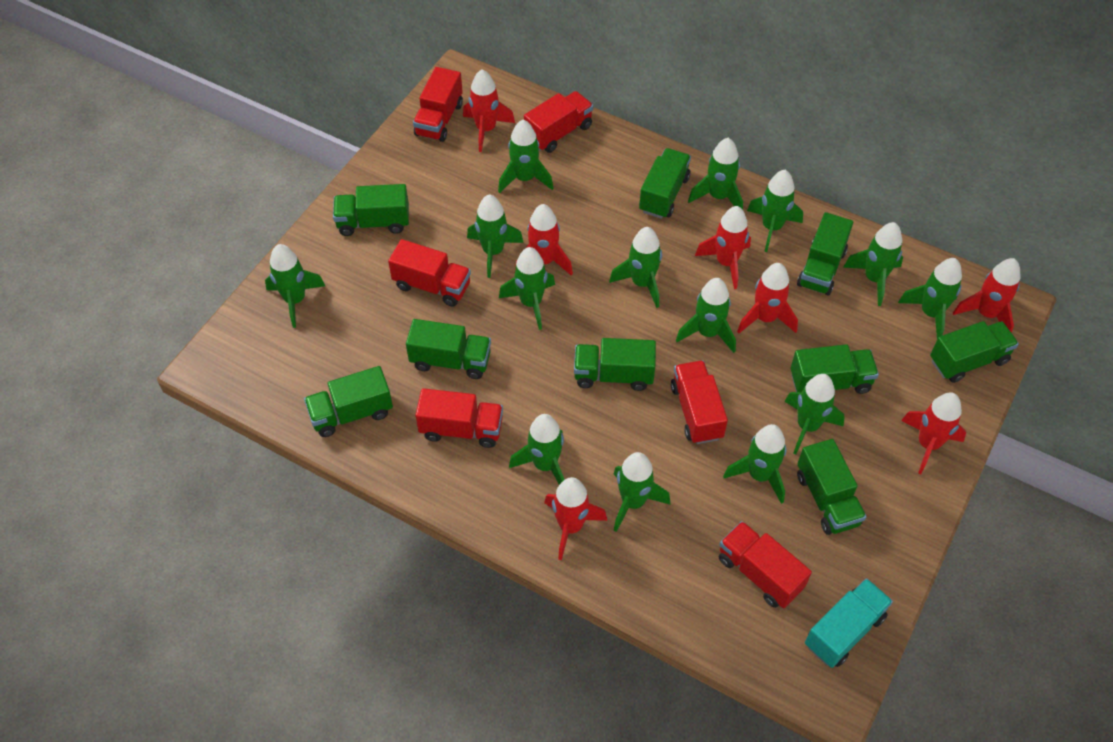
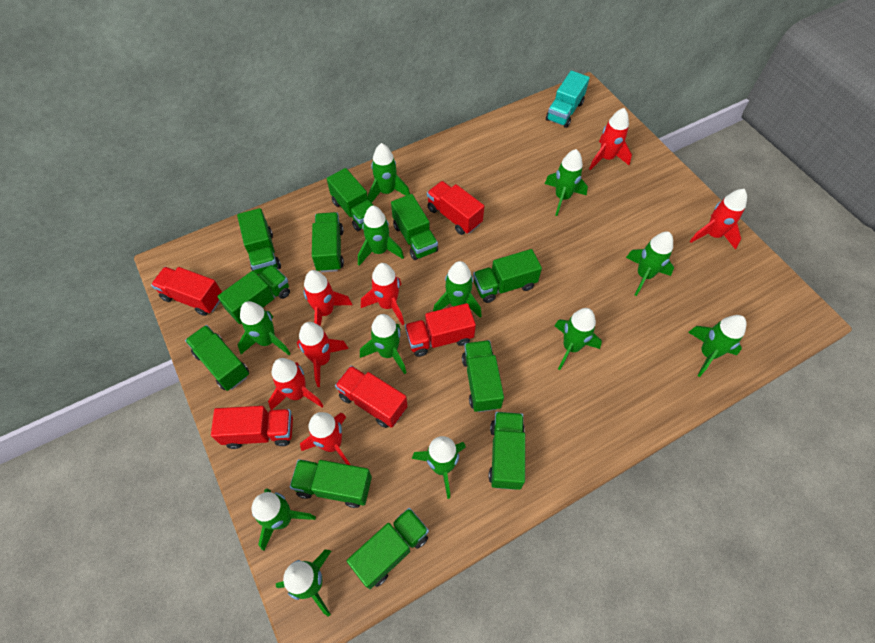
green rocket: [265,244,325,328] [467,194,524,278] [498,120,554,193] [499,247,555,330] [509,414,565,485] [609,227,662,308] [613,452,670,532] [676,278,736,353] [688,138,743,210] [723,424,787,504] [747,170,803,252] [784,374,845,454] [843,222,903,306] [898,258,962,339] = 14 -> [238,301,291,355] [252,488,316,551] [276,550,331,617] [358,206,404,266] [360,314,407,374] [368,143,410,203] [412,436,466,499] [433,261,482,318] [545,149,588,216] [554,308,602,370] [626,232,674,296] [688,315,746,377] = 12
green truck: [304,366,393,437] [333,184,409,236] [406,319,491,379] [574,338,656,391] [639,148,691,219] [790,344,879,394] [797,212,853,296] [797,439,866,535] [930,321,1019,383] = 9 -> [185,325,249,391] [217,265,290,324] [237,208,281,275] [290,459,372,508] [312,212,344,272] [327,168,374,231] [347,508,429,589] [391,194,438,260] [462,340,504,412] [473,249,542,303] [488,412,525,490] = 11
red truck: [388,239,471,307] [413,67,463,142] [415,388,503,448] [524,91,593,153] [671,360,728,444] [719,521,812,608] = 6 -> [151,267,222,316] [211,406,293,449] [335,366,408,428] [405,303,476,357] [427,181,485,235] = 5

